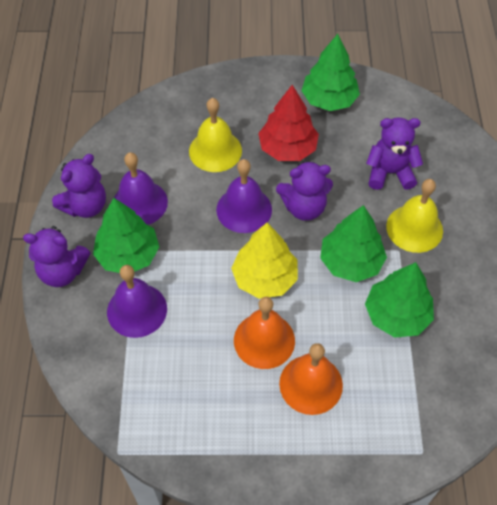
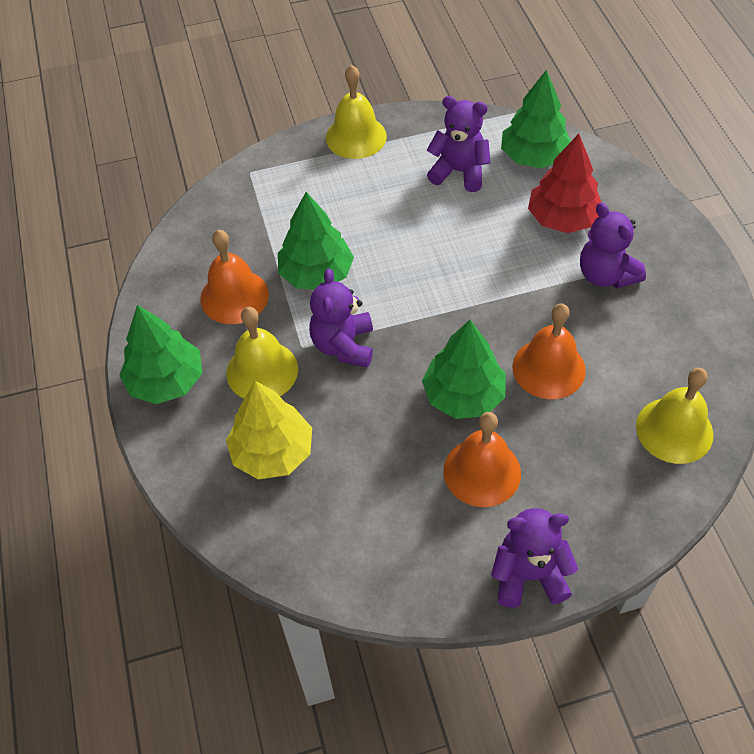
orange bell: [234,297,295,369] [279,343,343,415] = 2 -> [200,230,269,324] [443,412,521,507] [512,303,586,399] = 3
purple bell: [107,265,167,338] [114,152,168,225] [216,159,272,233] = 3 -> none = 0
yellow bell: [189,98,242,172] [386,179,443,253] = 2 -> [226,307,298,399] [326,65,387,159] [636,368,713,464] = 3

